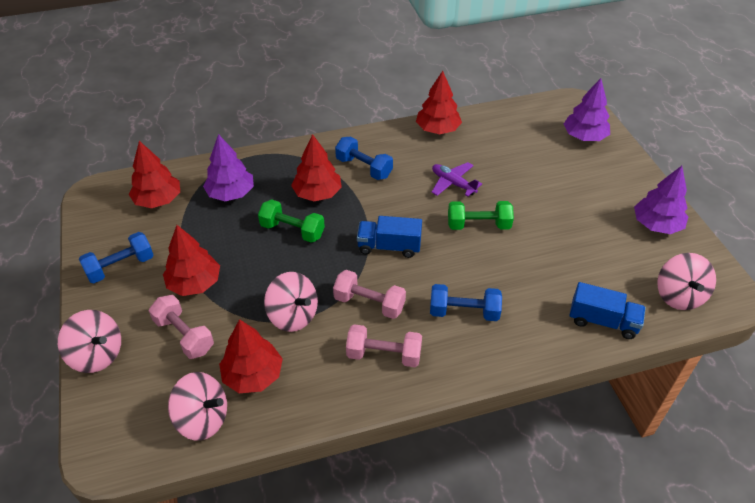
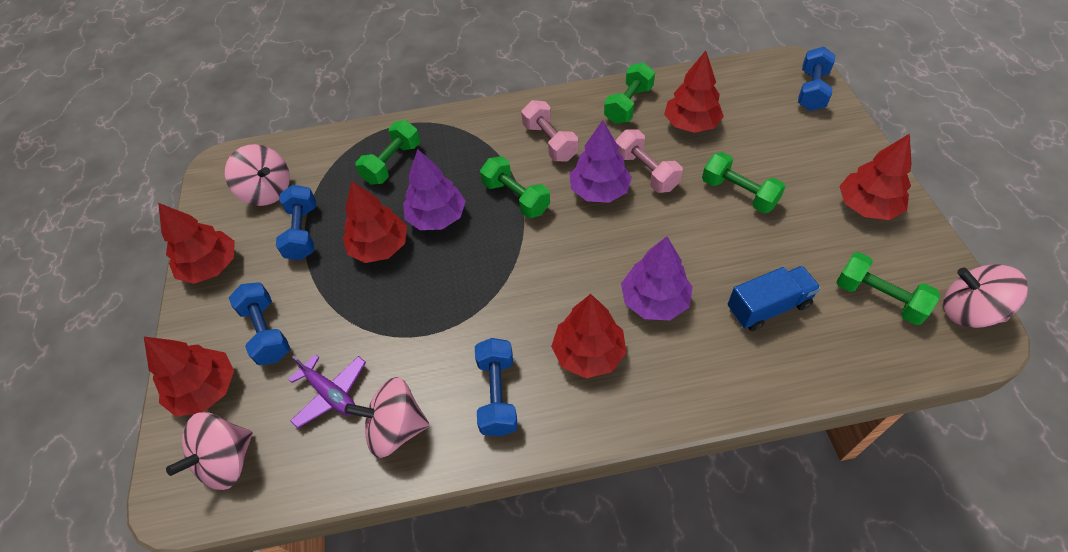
blue dumbbell: [79,232,154,283] [335,137,393,180] [430,284,502,321] = 3 -> [229,282,290,365] [276,185,316,260] [475,338,518,437] [798,46,835,111] = 4
blue truck: [357,216,422,258] [569,282,646,339] = 2 -> [728,266,821,331] = 1
green dumbbell: [258,199,325,243] [448,201,514,230] = 2 -> [355,120,420,185] [480,156,550,218] [604,62,655,124] [702,152,786,213] [836,252,940,325] = 5
pink dumbbell: [149,295,214,359] [333,270,406,319] [346,324,422,367] = 3 -> [521,100,578,161] [615,130,683,193] = 2
red tree: [129,141,180,208] [163,225,220,296] [219,319,283,393] [291,134,342,201] [416,71,462,134] = 5 -> [144,337,234,416] [158,203,235,284] [343,181,407,263] [551,294,626,378] [664,50,724,133] [839,134,911,220] = 6

